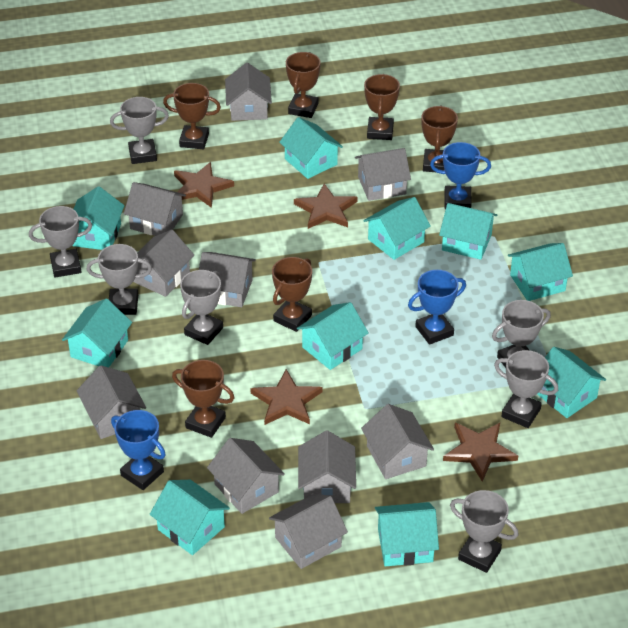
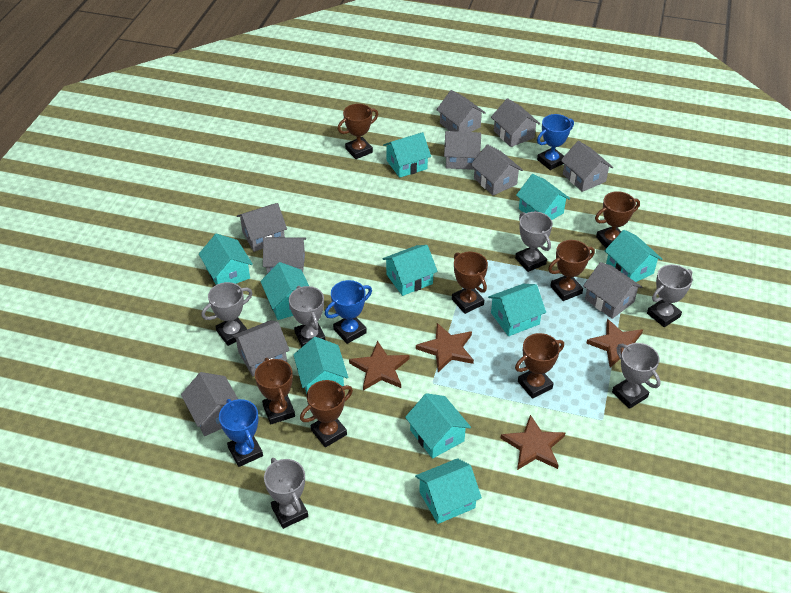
brown trophy: [163,83,221,149] [172,360,234,438] [272,257,312,332] [286,52,321,118] [364,74,400,140] [421,105,458,172] = 6 -> [255,358,295,424] [300,380,353,447] [337,104,378,159] [452,252,488,314] [515,333,564,399] [548,240,595,301] [595,191,640,248] = 7
grey trophy: [29,206,92,278] [87,244,152,315] [110,97,169,164] [180,270,223,345] [450,490,519,573] [492,300,551,368] [494,350,558,428] = 7 -> [202,282,252,346] [264,458,308,529] [289,286,325,347] [515,212,553,272] [612,343,661,409] [647,264,693,327] = 6

